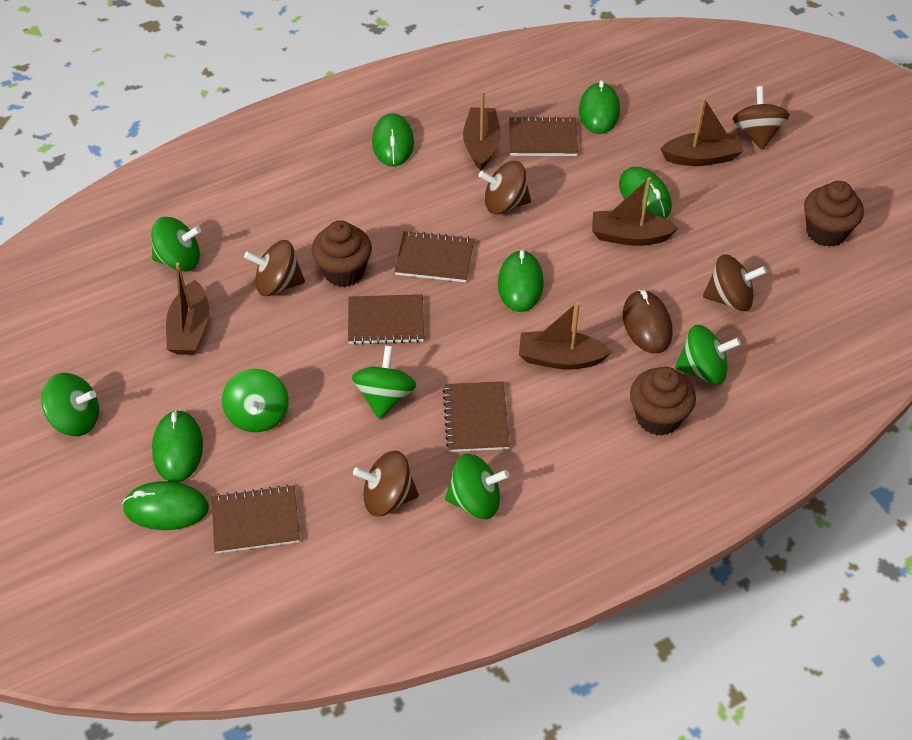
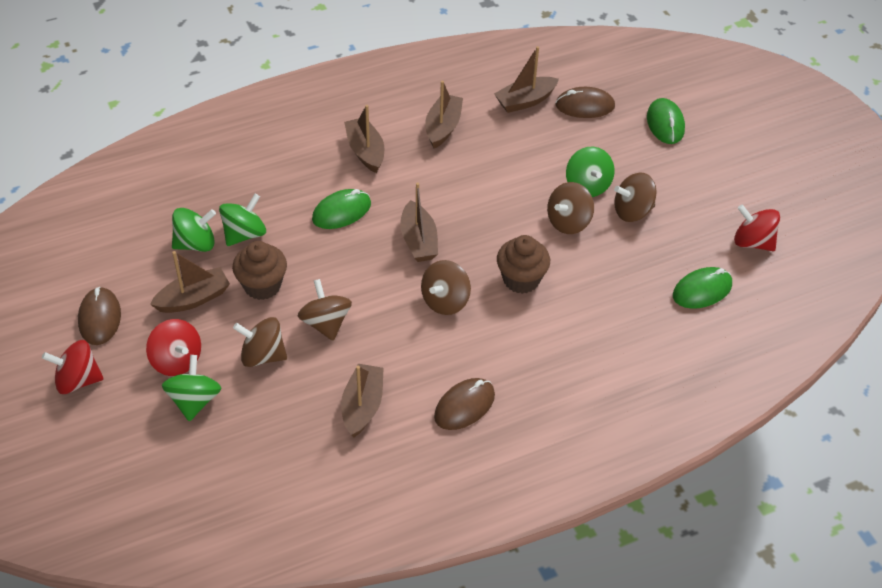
brown boat: [166,262,209,355] [463,91,501,171] [519,302,612,369] [592,177,678,246] [660,98,743,166] = 5 -> [150,251,230,313] [341,364,384,437] [344,105,384,173] [400,182,438,262] [425,81,463,149] [494,46,559,113] = 6
brown cupcake: [311,220,372,287] [630,367,696,436] [804,181,864,247] = 3 -> [232,241,287,300] [497,235,550,294] = 2
brown mouse: [623,290,673,354] = 1 -> [78,287,121,345] [434,378,495,430] [555,87,615,118] = 3
brown notebook: [211,485,300,554] [348,294,424,345] [394,230,474,282] [443,381,510,452] [509,116,578,156] = 5 -> none = 0
green mouse: [122,481,209,530] [152,410,203,482] [372,113,414,167] [498,250,544,312] [579,80,620,134] [619,167,672,218] = 6 -> [312,189,371,229] [647,98,685,144] [673,267,732,309] = 3
green spinning top: [41,373,99,436] [151,217,201,272] [222,369,289,432] [352,345,416,419] [445,454,509,519] [675,325,741,384] = 6 -> [162,355,221,422] [172,208,216,252] [219,194,266,246] [566,147,614,197] = 4
red spinning top: none = 0 -> [42,340,104,394] [146,319,201,376] [734,204,780,251] = 3

